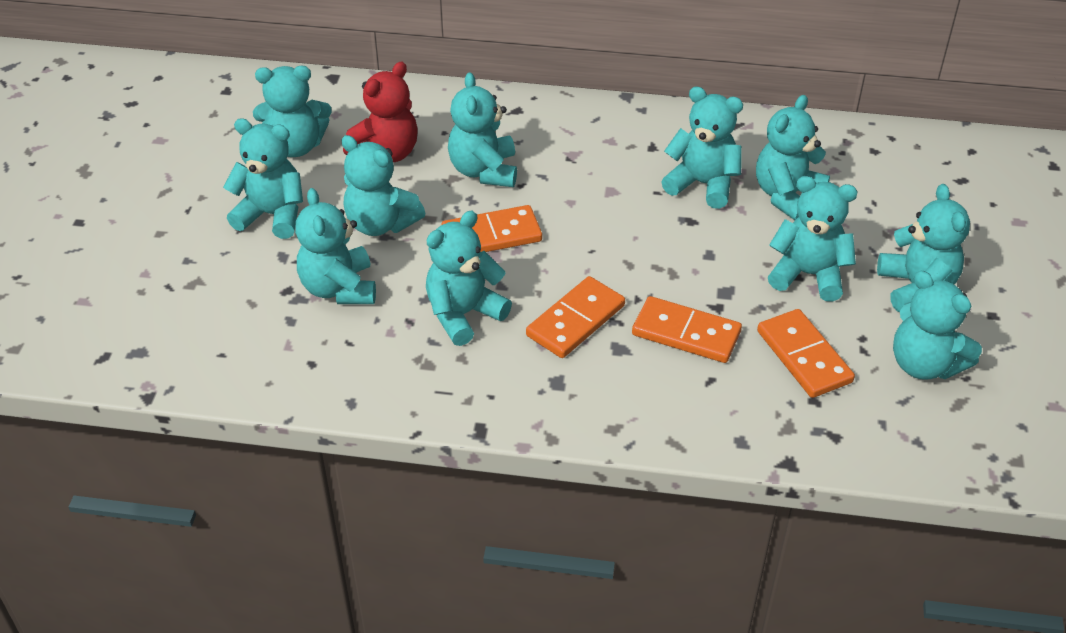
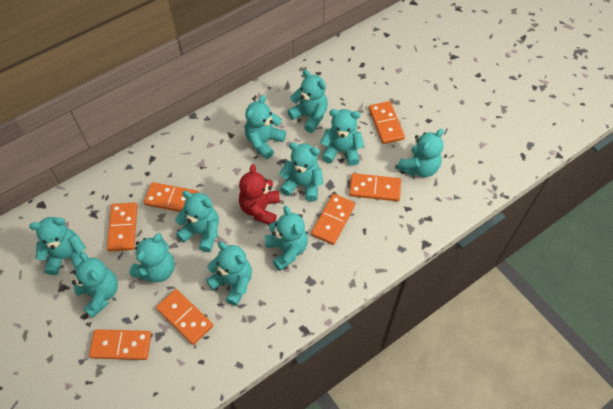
orange domino: [442,205,542,252] [526,276,625,358] [632,296,742,363] [757,309,855,398] = 4 -> [89,329,151,360] [107,202,137,251] [144,182,199,212] [156,289,213,345] [311,194,355,245] [349,173,401,201] [369,101,405,144] = 7

